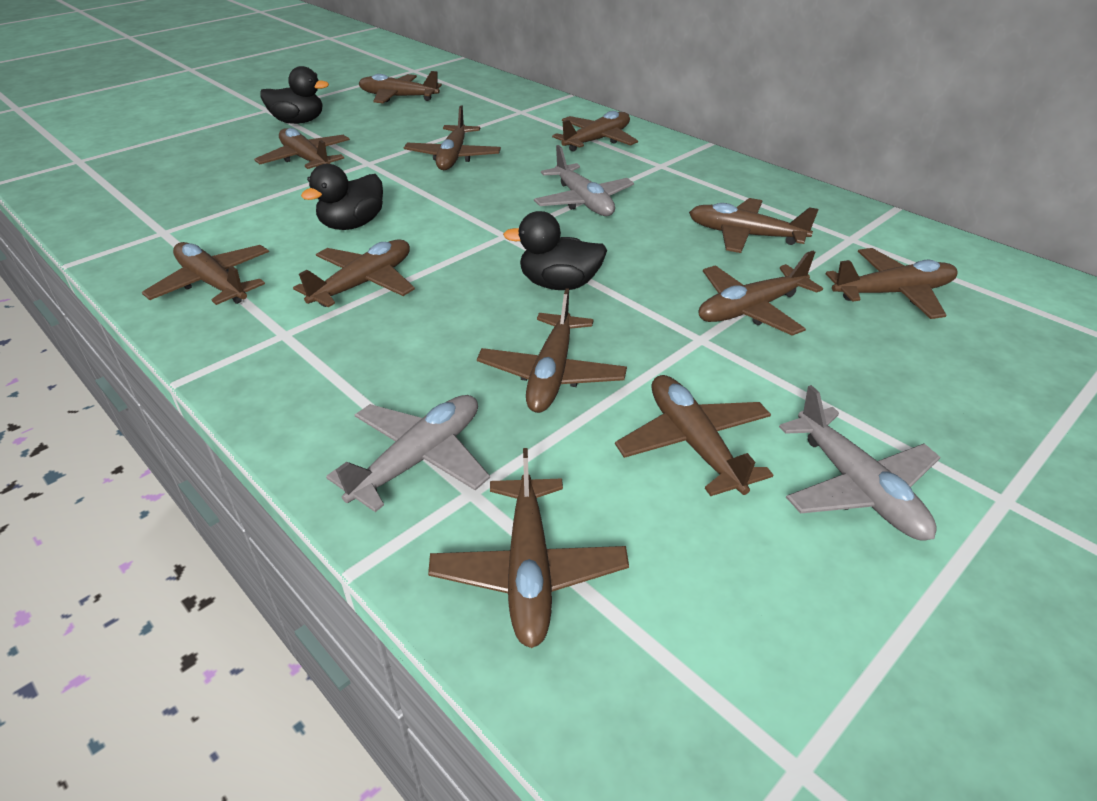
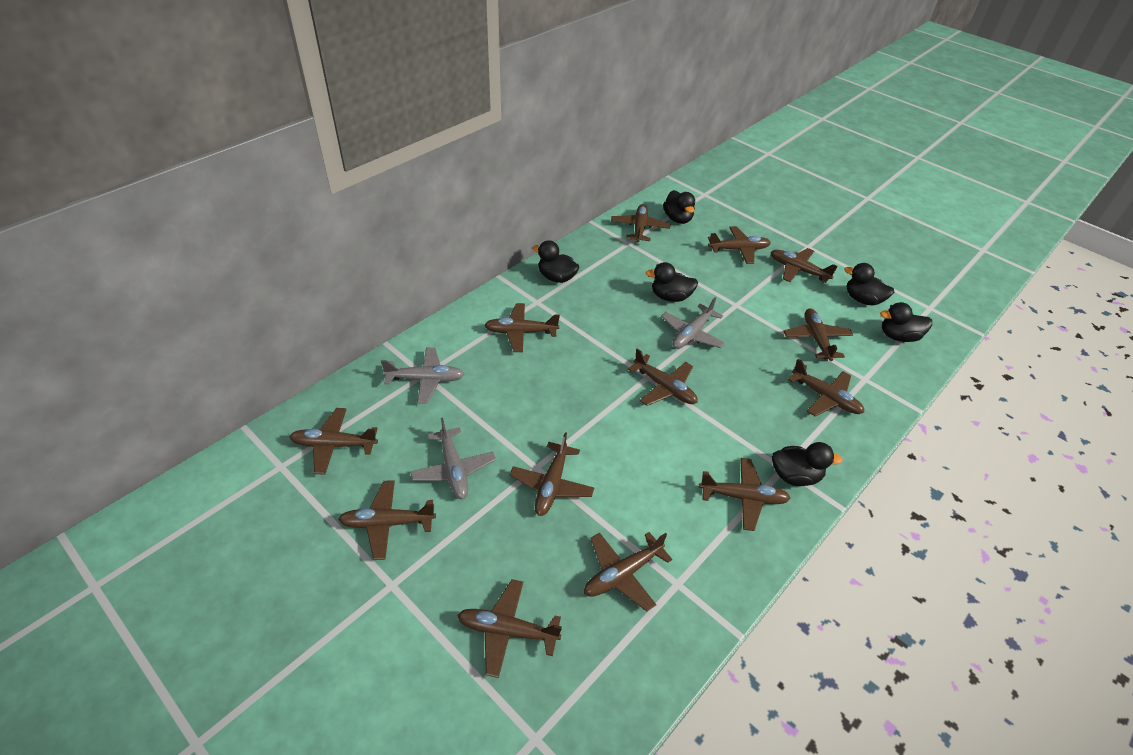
black duck: [260,66,329,124] [301,164,383,230] [503,211,607,290] = 3 -> [532,240,579,283] [646,262,698,302] [663,190,695,224] [772,442,843,486] [844,263,894,306] [880,302,932,342] = 6
brown plane: [142,242,269,305] [254,128,350,169] [293,239,415,307] [358,71,442,103] [404,105,501,170] [428,448,629,648] [477,288,627,413] [552,111,638,151] [615,375,773,496] [689,198,819,253] [699,251,823,336] [826,248,958,319] = 12 -> [289,408,378,475] [338,480,436,560] [457,579,562,678] [484,303,560,352] [509,432,594,516] [584,532,672,611] [611,204,670,242] [628,349,698,406] [699,458,790,531] [708,226,771,264] [771,248,838,283] [784,308,853,361] [788,359,865,416] = 13

